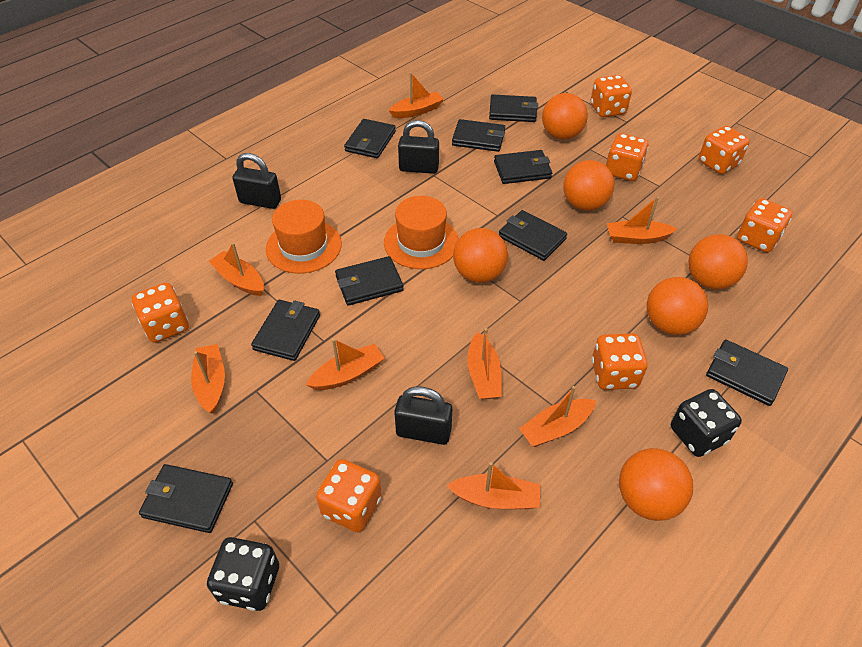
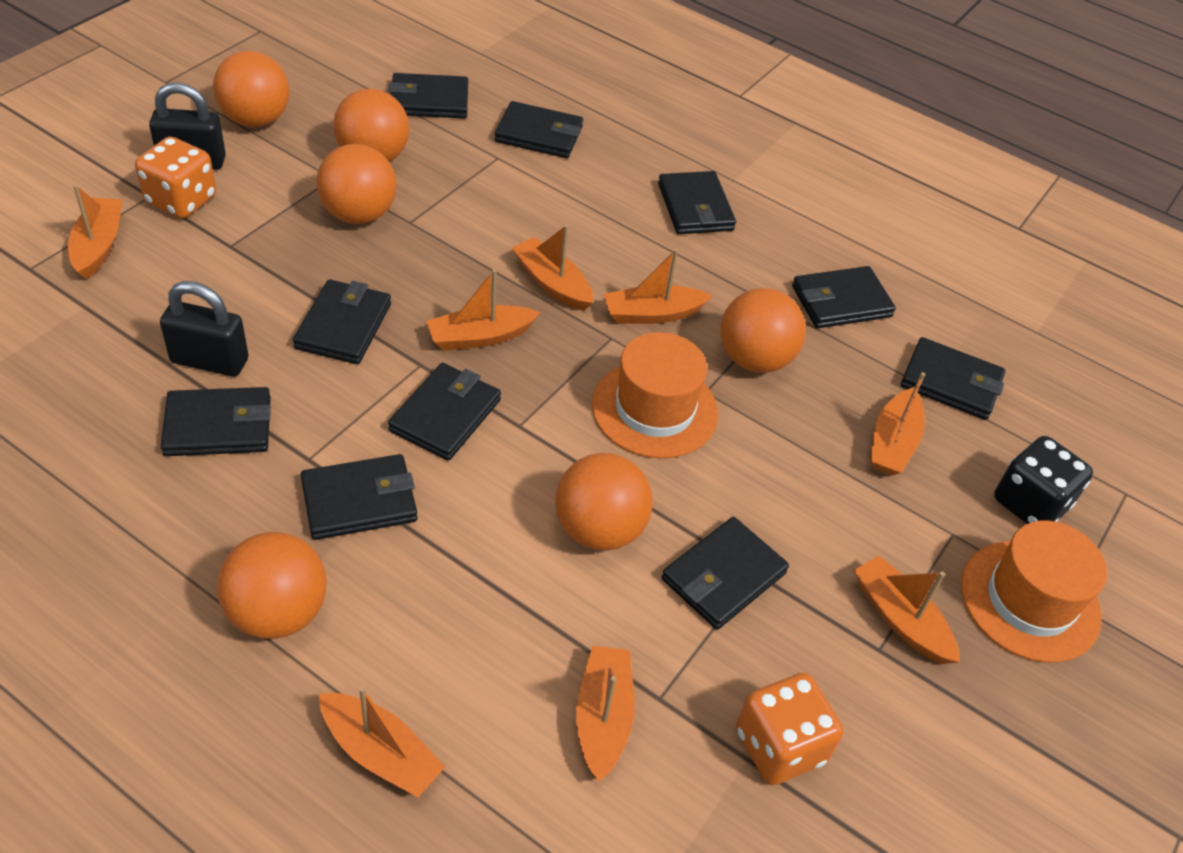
black dice: [207,537,279,611] [671,389,742,457] = 2 -> [994,436,1093,524] = 1
black padlock: [232,153,281,209] [394,386,452,445] [398,120,439,174] = 3 -> [149,82,226,170] [160,281,249,377] = 2
black wallet: [139,464,233,533] [251,300,320,361] [335,256,404,306] [344,119,396,158] [452,119,505,152] [489,94,538,122] [494,150,552,184] [499,210,567,261] [706,340,788,406] = 9 -> [161,387,271,456] [293,279,391,364] [301,454,417,540] [388,363,501,461] [389,73,468,118] [494,101,583,158] [658,171,736,234] [662,517,789,630] [792,266,896,328] [901,337,1006,420] = 10
orange dice: [132,283,189,343] [316,459,382,532] [591,75,632,117] [592,333,648,390] [606,133,649,181] [699,126,750,174] [737,198,792,252] = 7 -> [135,136,216,219] [736,673,843,785] = 2

